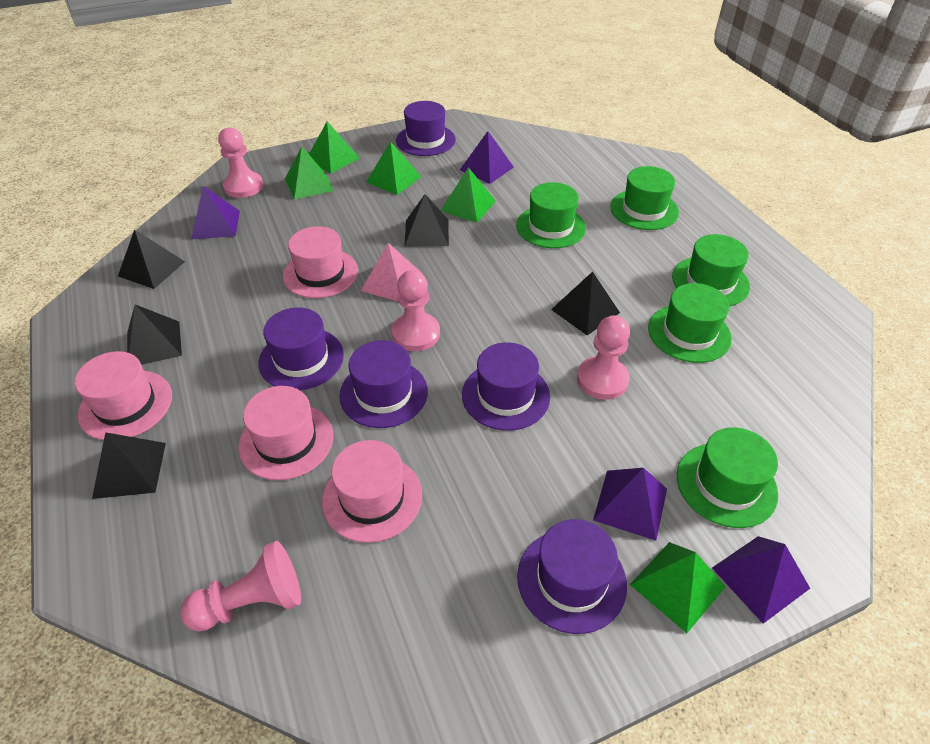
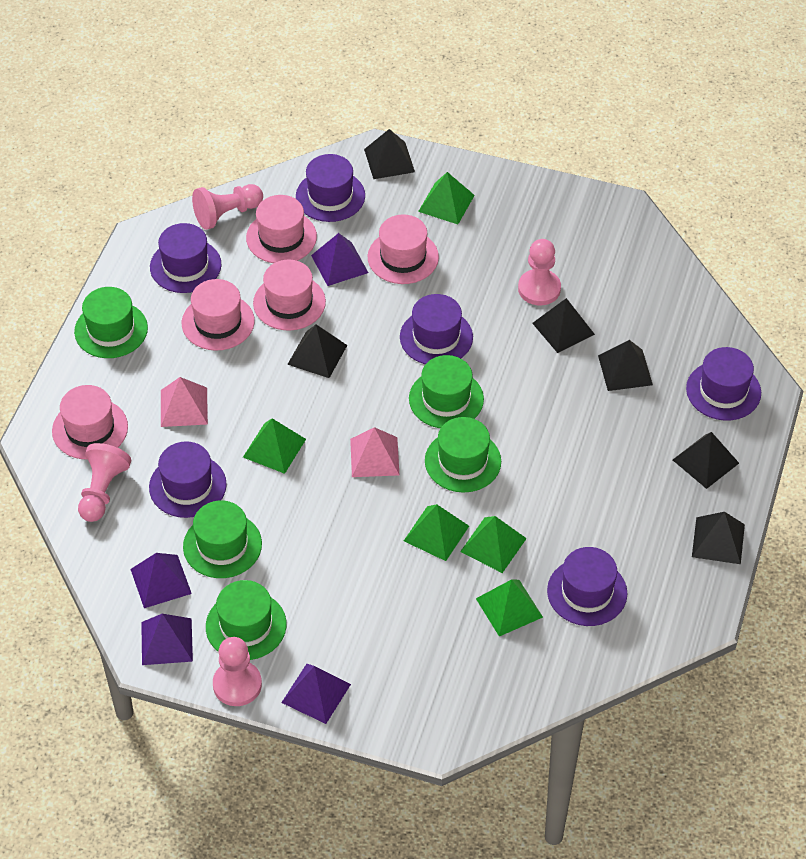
black pyramid: [92,432,166,499] [118,229,185,289] [127,305,182,365] [404,194,449,247] [551,271,620,335] = 5 -> [287,325,347,378] [364,129,415,179] [532,298,595,353] [598,340,653,391] [673,432,739,489] [692,512,745,564] = 6
pink hat: [74,351,172,440] [238,386,333,480] [283,226,358,298] [322,440,422,543] = 4 -> [52,385,128,459] [182,279,255,351] [246,195,317,263] [253,260,326,330] [368,215,439,284] = 5
pink pyramid: [361,243,423,301] = 1 -> [161,377,208,427] [350,427,399,477] = 2
purple hat: [259,308,344,390] [339,340,428,428] [396,101,456,156] [462,342,550,431] [517,519,627,634] = 5 -> [149,441,227,518] [150,223,221,293] [296,154,365,222] [400,294,473,364] [547,547,627,626] [686,347,761,421] = 6

